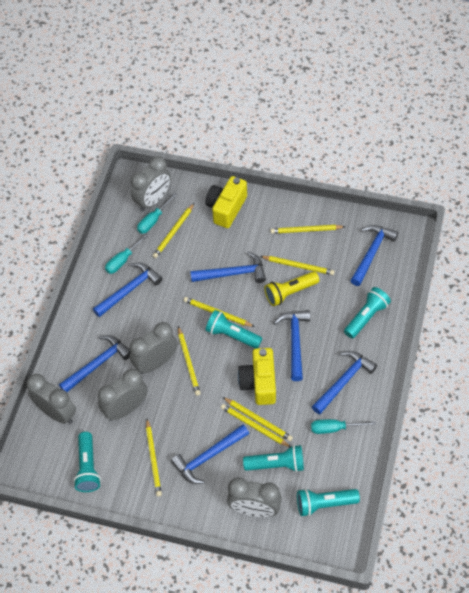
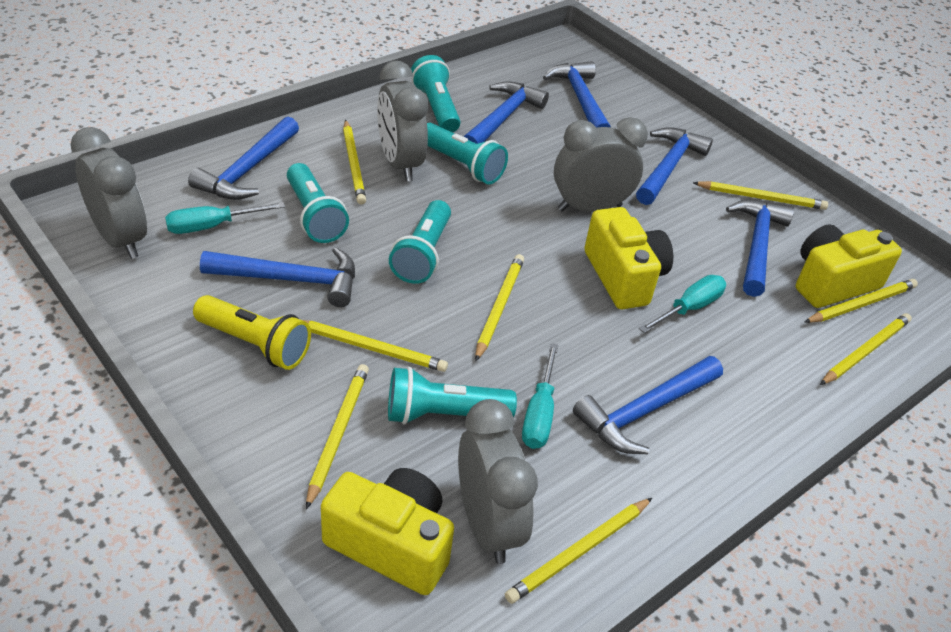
grey clock: [27,374,76,424] [98,369,148,421] [130,322,177,374] [131,156,171,211] [227,477,282,517] = 5 -> [70,127,147,259] [377,61,428,181] [458,399,538,564] [554,117,648,212] = 4
yellow camera: [205,176,247,228] [238,348,276,405] = 2 -> [321,468,454,595] [584,207,673,309] [796,224,902,308] = 3

